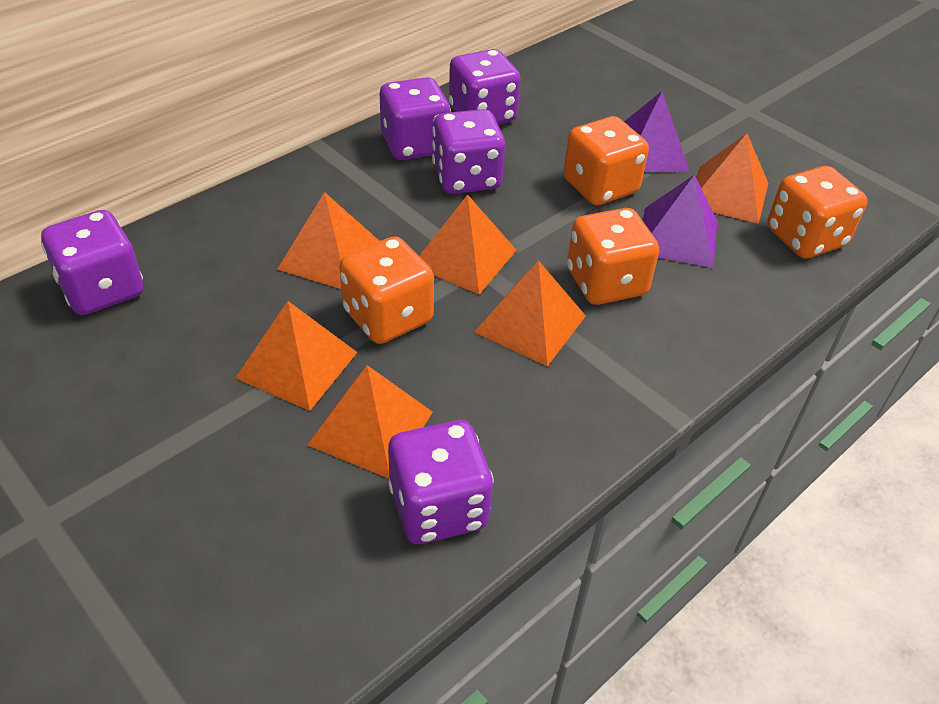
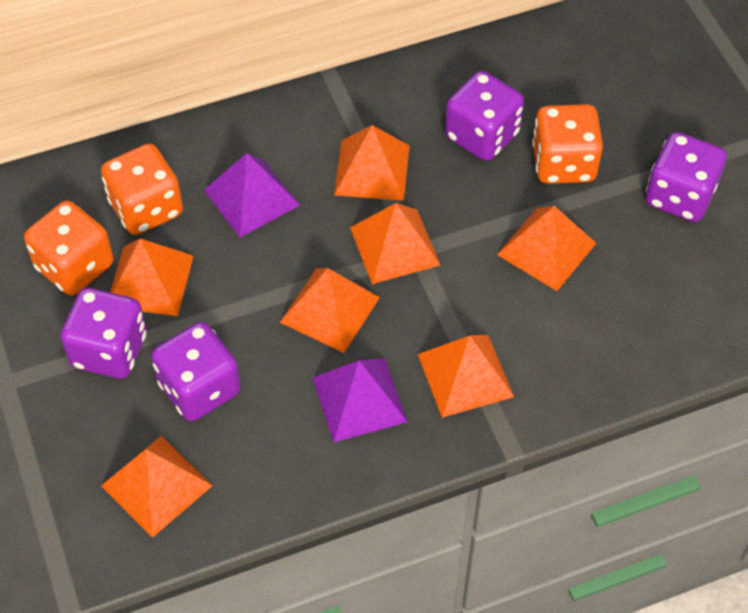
orange dice: [339,236,434,344] [563,116,649,205] [567,208,659,305] [767,166,867,258] = 4 -> [24,201,114,296] [101,143,183,235] [532,104,603,184] = 3
orange pyramid: [235,301,358,411] [277,192,379,289] [307,365,433,478] [419,194,517,294] [474,260,586,366] [696,133,768,224] = 6 -> [101,436,213,538] [110,239,194,316] [280,268,380,353] [334,125,410,201] [350,203,440,284] [418,335,514,418] [497,206,596,291] = 7
purple dice: [41,210,143,315] [380,77,451,160] [388,420,494,544] [432,109,505,194] [449,49,521,124] = 5 -> [60,288,147,379] [151,322,241,421] [445,71,524,161] [646,132,727,222] = 4

